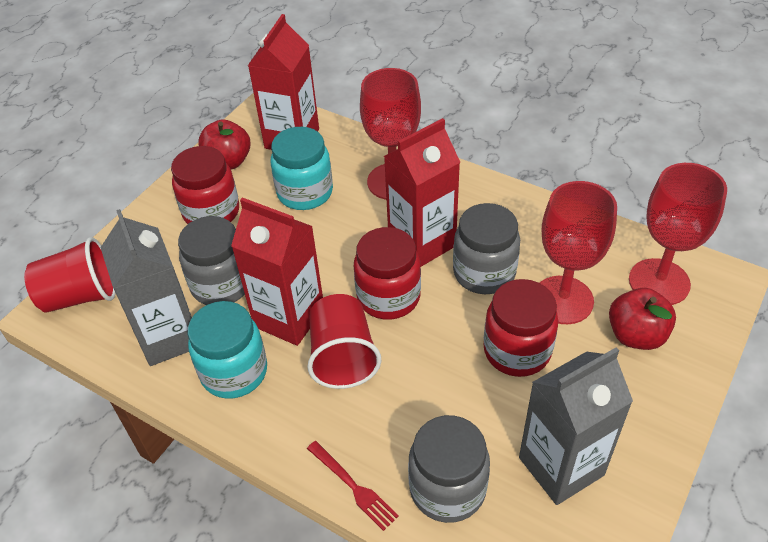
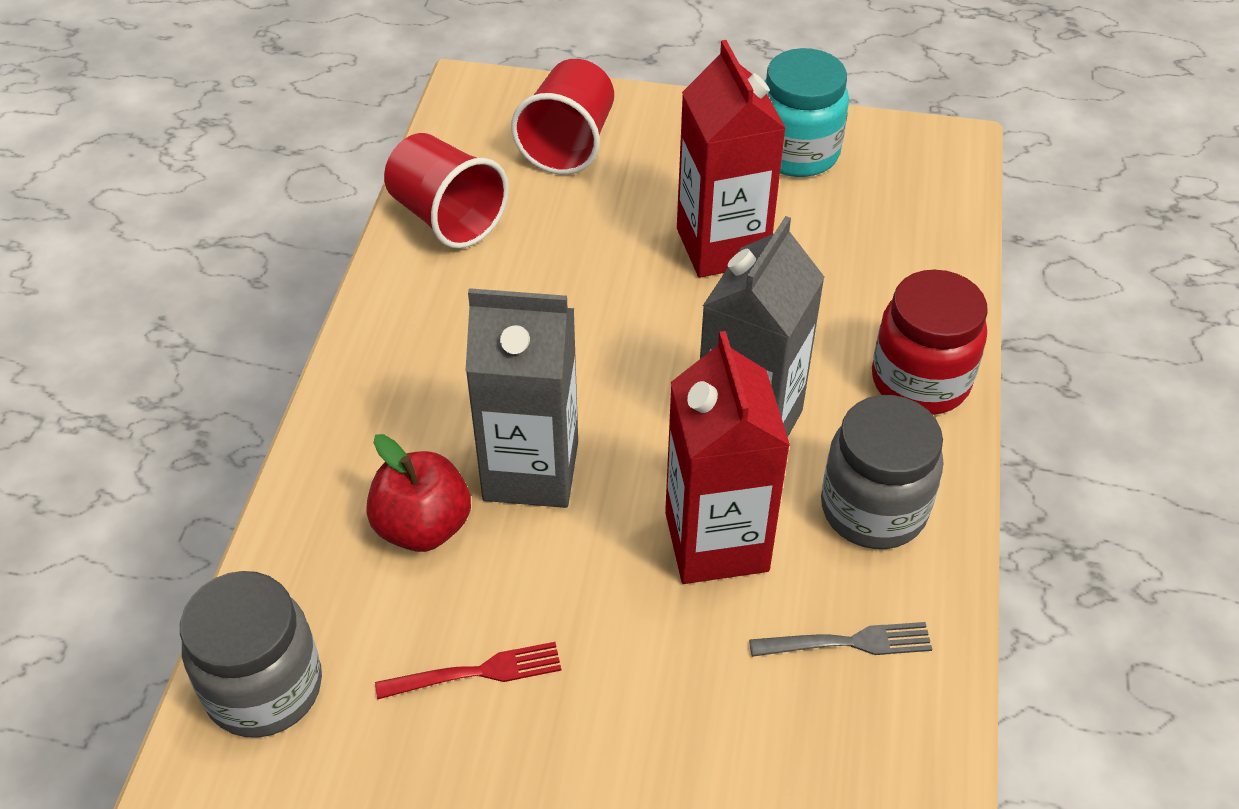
grey fork: none = 0 -> [749,622,932,657] = 1
grey jar: [178,216,245,305] [408,415,490,523] [453,203,520,294] = 3 -> [180,571,322,738] [821,395,943,549] = 2
red apple: [198,119,251,170] [609,288,676,350] = 2 -> [366,434,471,552] = 1
red carton: [231,197,323,346] [248,14,319,150] [384,118,460,267] = 3 -> [665,331,790,584] [677,40,786,278] = 2
red goblet: [360,68,421,200] [540,181,617,324] [629,163,727,305] = 3 -> none = 0
red jar: [171,146,239,224] [354,227,421,320] [483,279,558,377] = 3 -> [872,269,988,415] = 1
turquoise jar: [188,301,267,399] [271,127,333,210] = 2 -> [764,48,849,177] = 1

